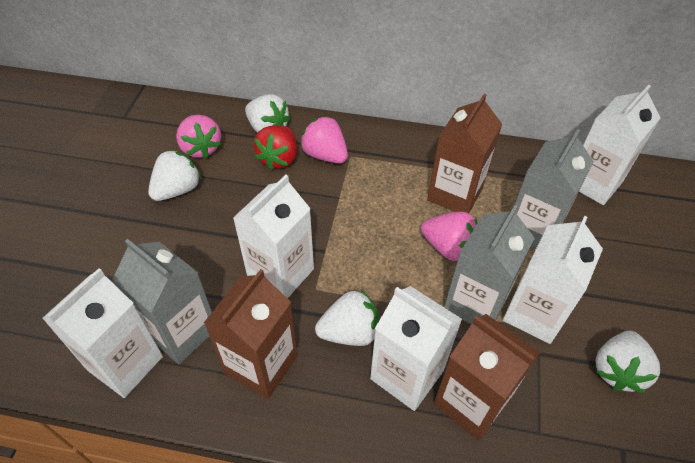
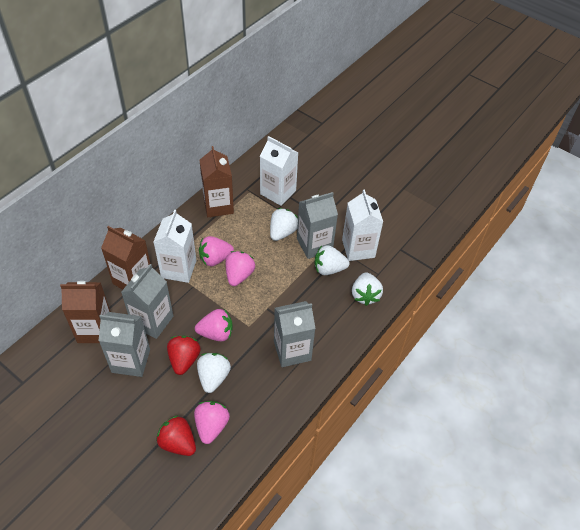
grey carton: [113,239,212,364] [444,205,535,324] [514,129,594,250] = 3 -> [98,312,150,377] [121,264,173,339] [274,301,316,367] [297,192,338,259] = 4
pink strawberry: [176,115,221,159] [300,116,348,163] [421,212,478,261] = 3 -> [194,401,230,444] [195,309,233,342] [199,236,234,266] [226,251,255,286] = 4
red strawberry: [253,125,297,170] = 1 -> [156,415,196,456] [167,336,201,375] = 2
white carton: [42,268,163,398] [233,175,314,299] [370,286,462,411] [503,216,603,344] [579,85,660,205] = 5 -> [154,210,197,283] [260,136,298,206] [342,189,383,261] = 3

